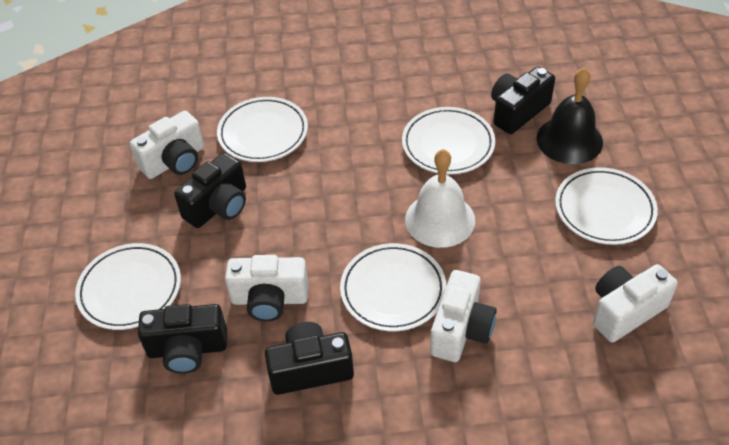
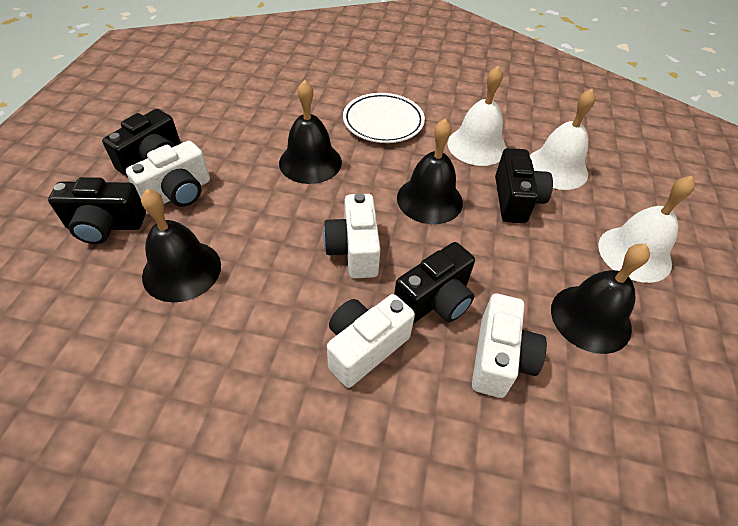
black bell: [537,67,603,164] = 1 -> [141,189,221,302] [279,80,342,184] [397,119,463,224] [551,244,650,354] = 4
white bell: [405,149,475,248] = 1 -> [447,66,507,166] [530,89,596,190] [598,176,695,283] = 3
white plate: [75,243,181,330] [217,97,308,162] [340,243,446,331] [402,107,495,175] [555,167,658,245] = 5 -> [343,93,425,143] = 1

